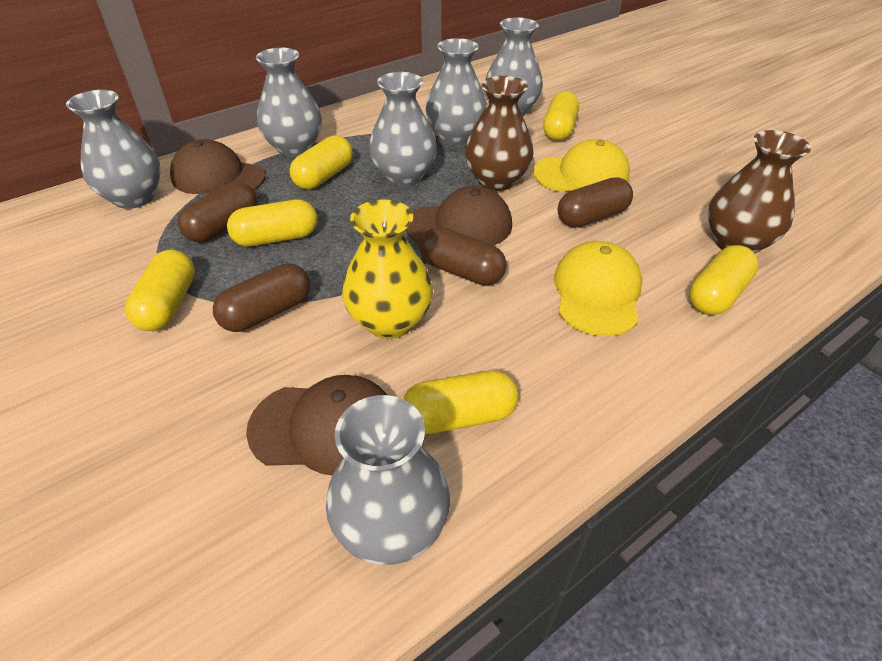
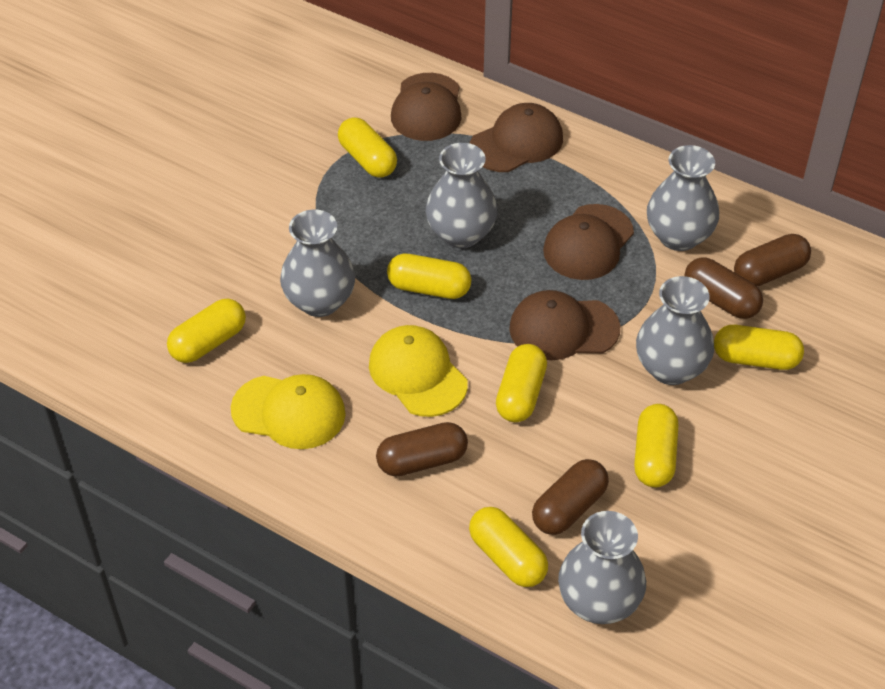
brown cap: [170,139,266,194] [246,375,387,475] [406,186,512,246] = 3 -> [391,73,461,141] [470,103,563,172] [509,290,620,360] [543,204,634,280] = 4
brown vase: [465,76,534,191] [708,130,811,253] = 2 -> none = 0
grey vase: [66,90,161,209] [256,48,322,157] [326,395,450,565] [369,72,437,186] [426,38,487,145] [486,17,543,116] = 6 -> [280,209,355,317] [426,143,498,248] [558,511,646,624] [636,276,714,385] [647,145,719,251] = 5
yellow capsule: [125,249,195,331] [227,199,318,247] [290,135,353,189] [403,370,519,434] [543,91,579,140] [689,245,759,315] = 6 -> [167,299,246,363] [338,118,397,178] [387,254,471,299] [469,507,548,587] [496,344,547,422] [634,404,678,487] [714,325,804,370] = 7
yellow vase: [342,199,433,339] = 1 -> none = 0

